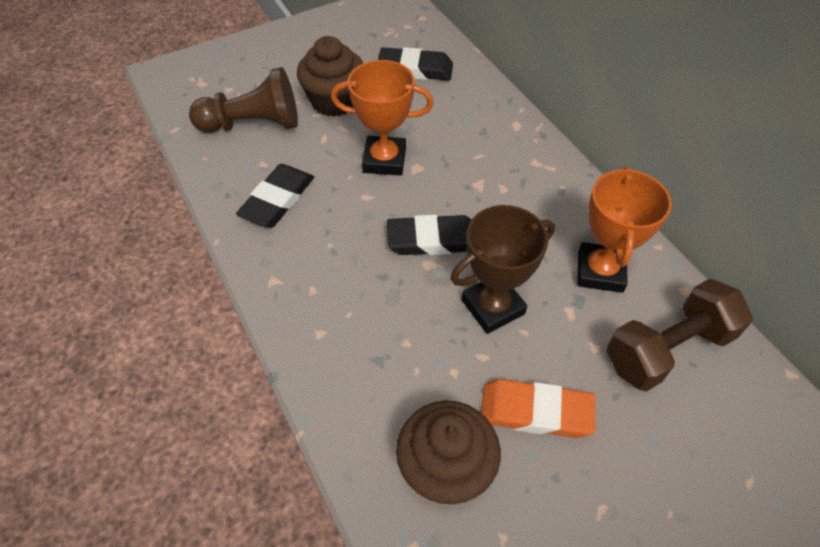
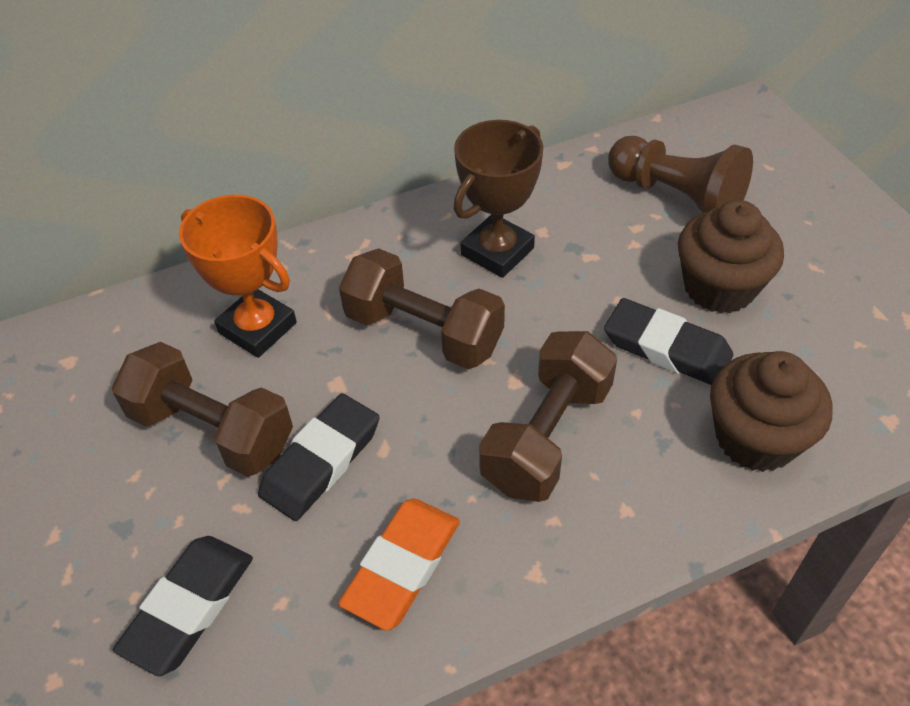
brown dumbbell: [606,279,753,391] = 1 -> [112,342,293,477] [339,248,505,369] [479,331,617,502] = 3
orange trophy: [331,60,434,175] [577,167,672,293] = 2 -> [179,195,297,358] = 1

